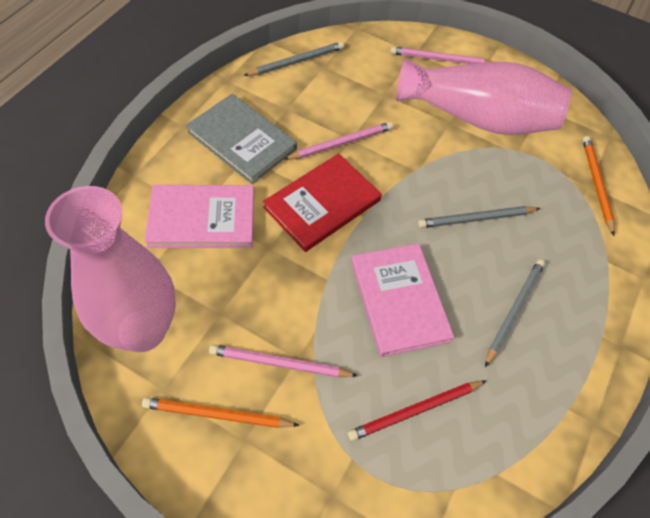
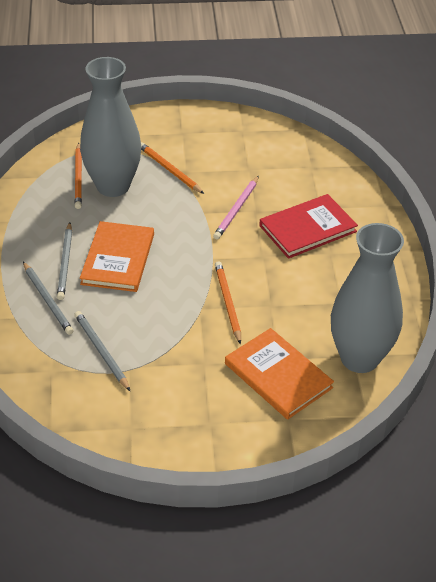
grey book: [186,94,297,184] = 1 -> none = 0
grey vase: none = 0 -> [80,57,141,197] [331,223,404,373] = 2
orange book: none = 0 -> [80,221,154,292] [225,328,334,420] = 2
orange pencil: [142,397,300,428] [582,136,615,236] = 2 -> [75,143,82,209] [141,142,204,194] [215,261,241,344] = 3
pink book: [145,185,254,248] [351,243,454,357] = 2 -> none = 0
pink pencil: [209,345,358,378] [283,122,393,160] [390,47,493,64] = 3 -> [213,176,259,239] = 1
pink vase: [45,186,176,352] [396,58,572,135] = 2 -> none = 0
red pencil: [348,380,487,441] = 1 -> none = 0

